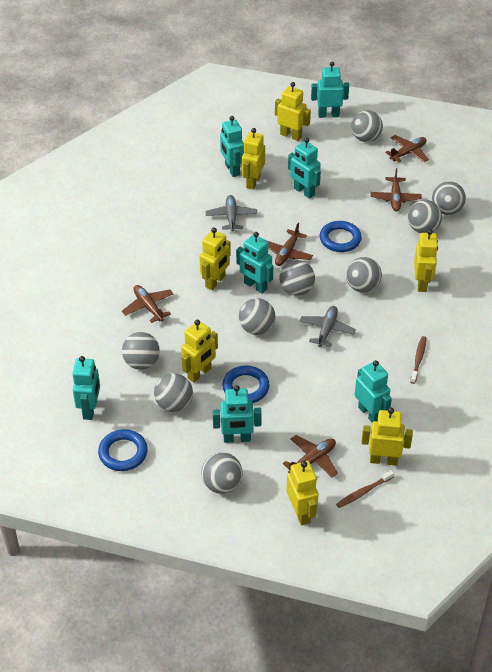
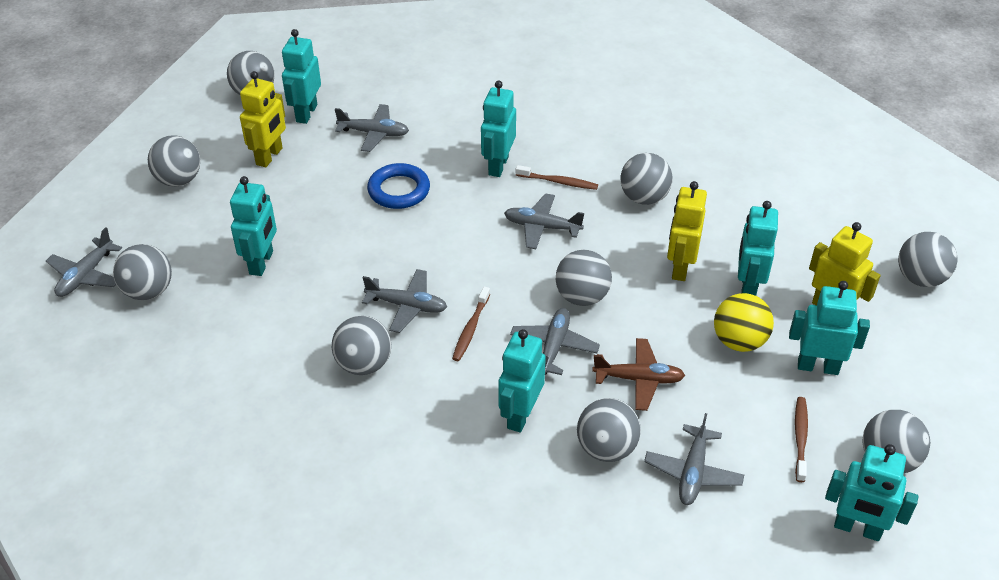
blue ring: [98,429,148,471] [222,365,270,403] [320,221,362,252] = 3 -> [367,163,430,209] = 1
brown plane: [122,285,174,323] [266,223,313,266] [283,435,338,478] [370,168,422,211] [385,135,429,162] = 5 -> [592,338,685,411] = 1
brown toothbrush: [336,470,394,508] [410,336,426,384] = 2 -> [452,287,490,361] [516,165,598,190] [795,397,808,482] = 3
grey plane: [206,195,257,232] [300,306,356,347] = 2 -> [46,227,122,297] [335,104,409,152] [362,269,447,333] [504,193,584,249] [510,308,600,375] [644,413,744,505] = 6
yellow ball: none = 0 -> [714,293,774,352] = 1
yellow robot: [181,320,218,383] [199,227,231,290] [242,128,265,190] [275,82,311,141] [286,461,319,525] [362,408,413,465] [414,229,438,292] = 7 -> [240,71,286,168] [667,181,707,281] [809,222,881,305] = 3

